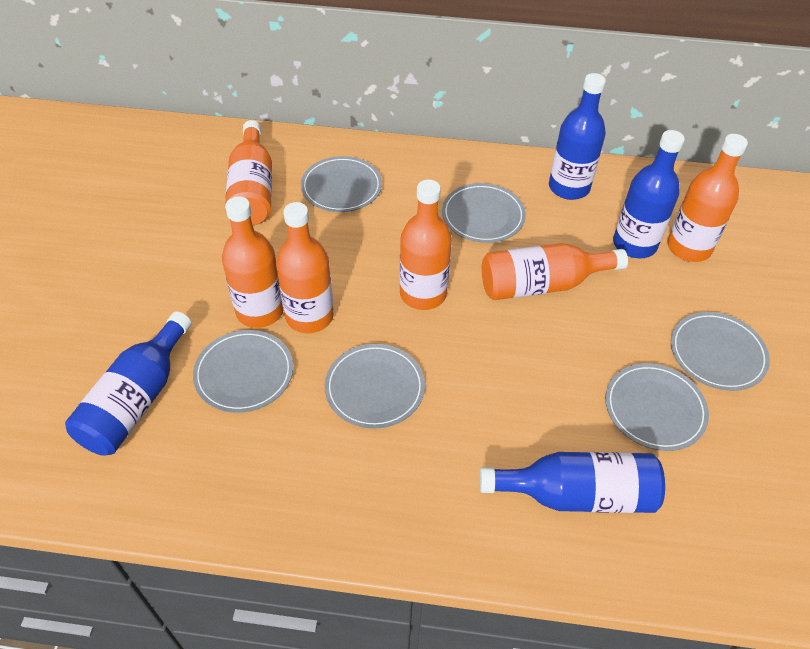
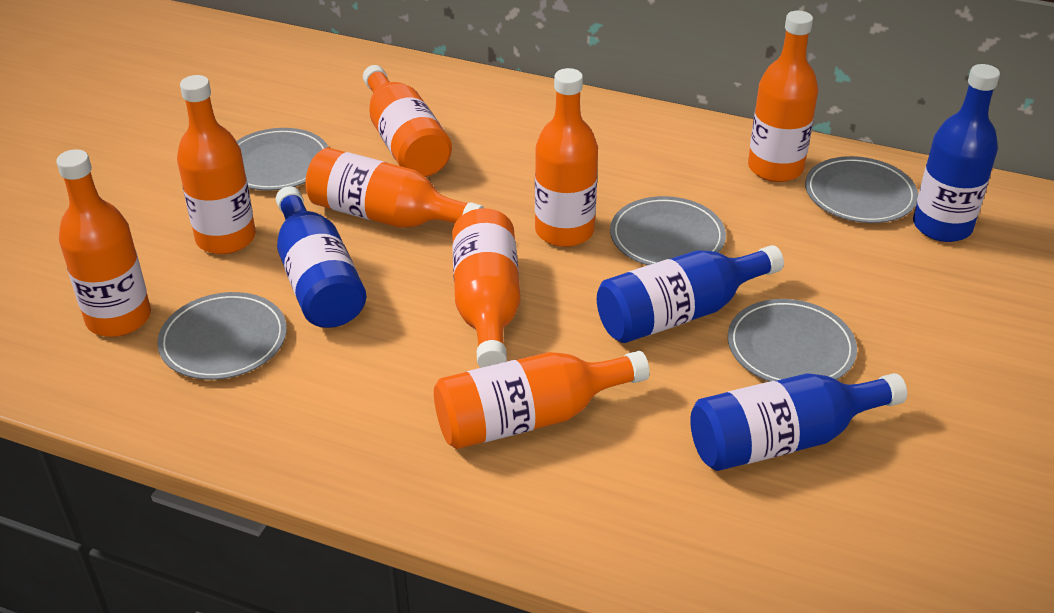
grey plate: [193,330,293,413] [301,156,382,212] [325,344,425,429] [442,183,526,243] [605,363,709,451] [671,312,770,391] = 6 -> [157,292,287,380] [236,128,329,191] [610,196,726,265] [728,299,857,382] [805,156,918,223] = 5
orange bottle: [222,196,284,328] [225,120,272,225] [276,202,334,333] [399,180,452,310] [482,243,628,300] [667,134,748,262] = 6 -> [56,149,151,337] [177,75,256,254] [305,147,484,228] [363,65,452,177] [434,351,650,449] [452,208,520,368] [535,68,598,247] [748,11,818,182] = 8

